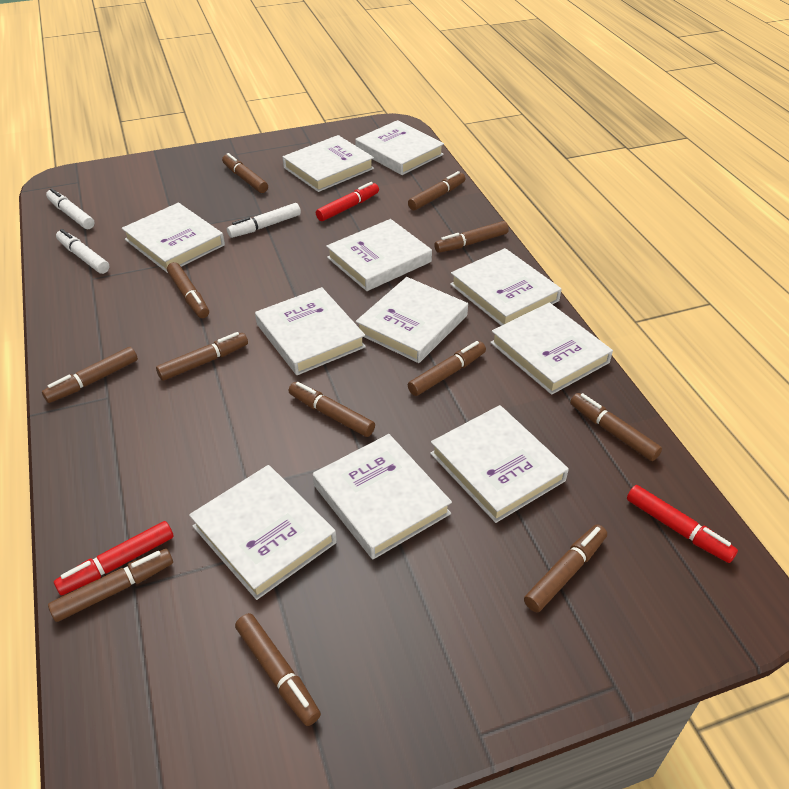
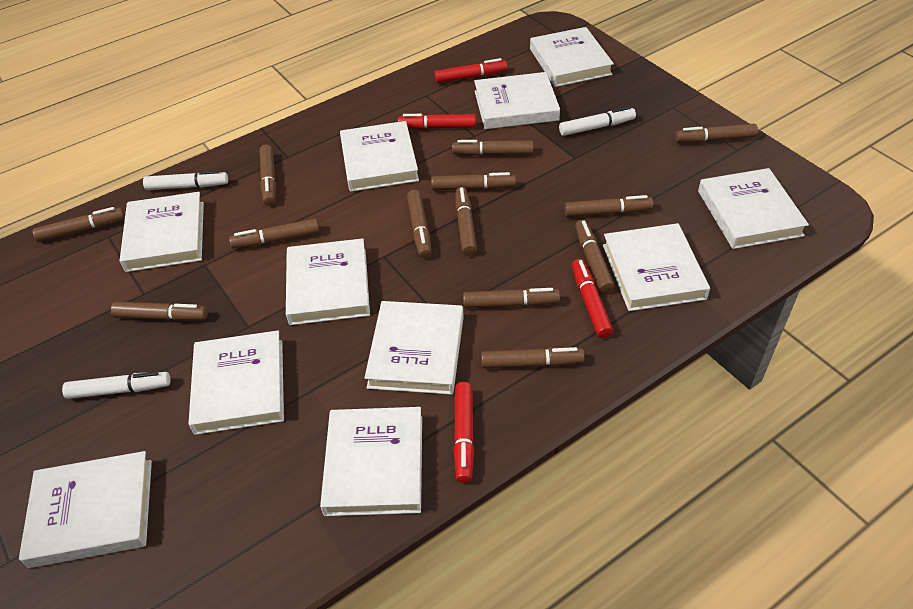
brown marker: [42,347,138,403] [48,549,173,622] [156,332,248,381] [167,262,209,318] [222,153,268,193] [235,613,321,726] [288,382,375,437] [408,171,465,211] [408,341,486,396] [434,221,509,253] [524,524,607,612] [570,393,662,461] = 12 -> [33,207,125,242] [111,302,208,321] [229,219,319,249] [259,144,276,206] [407,190,431,258] [431,172,516,191] [452,140,533,156] [455,187,477,256] [463,288,560,308] [481,347,585,368] [564,195,653,217] [575,220,614,293] [675,124,758,143] = 13
red marker: [54,521,174,595] [316,182,379,221] [627,485,738,563] = 3 -> [398,114,476,129] [435,58,507,83] [453,382,474,483] [572,259,613,338] = 4

